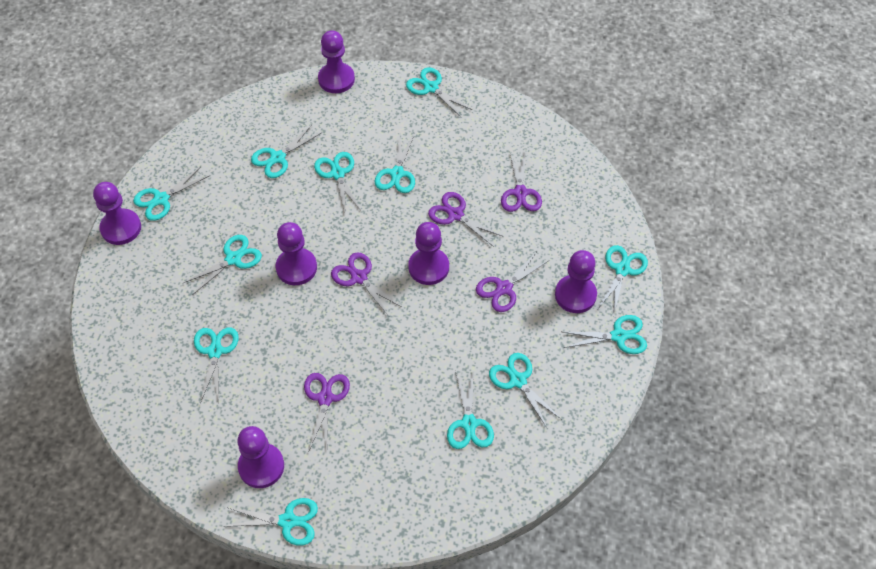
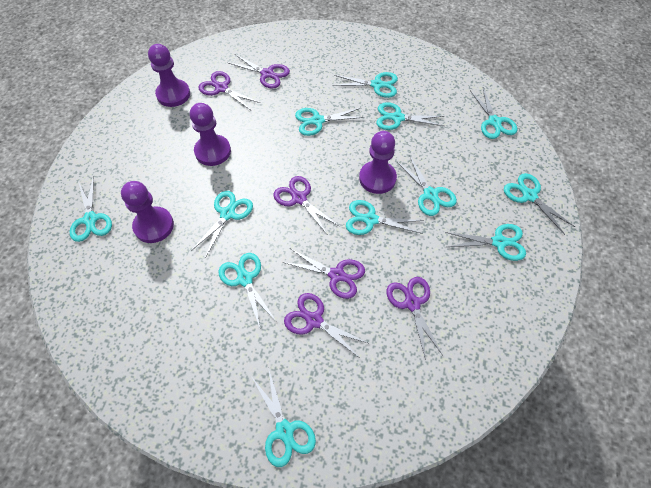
purple pawn: [93,182,141,245] [237,426,284,488] [276,222,317,285] [318,30,355,93] [408,222,449,285] [555,250,597,313] = 6 -> [121,181,174,243] [148,44,190,107] [190,103,231,166] [359,131,397,194] = 4
purple scissors: [304,373,350,450] [331,252,402,316] [428,192,504,247] [476,251,548,312] [501,153,542,212] = 5 -> [198,71,260,110] [229,54,290,89] [274,176,339,234] [283,249,365,299] [284,293,370,358] [386,277,443,360] = 6

